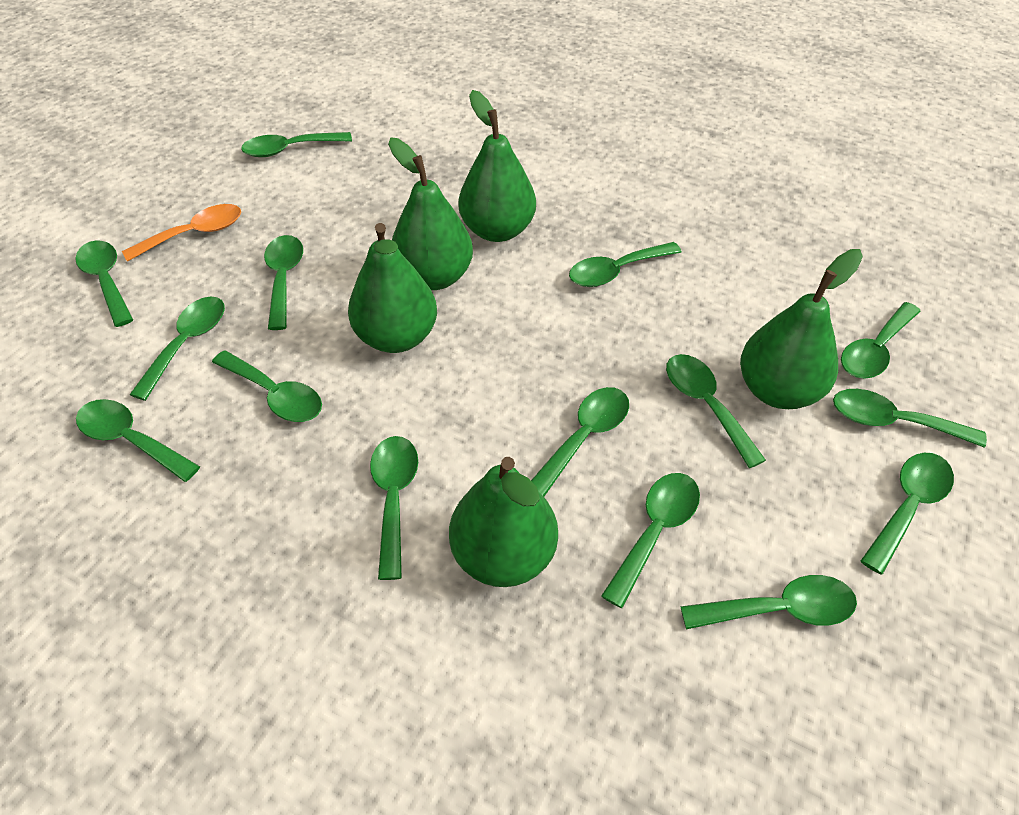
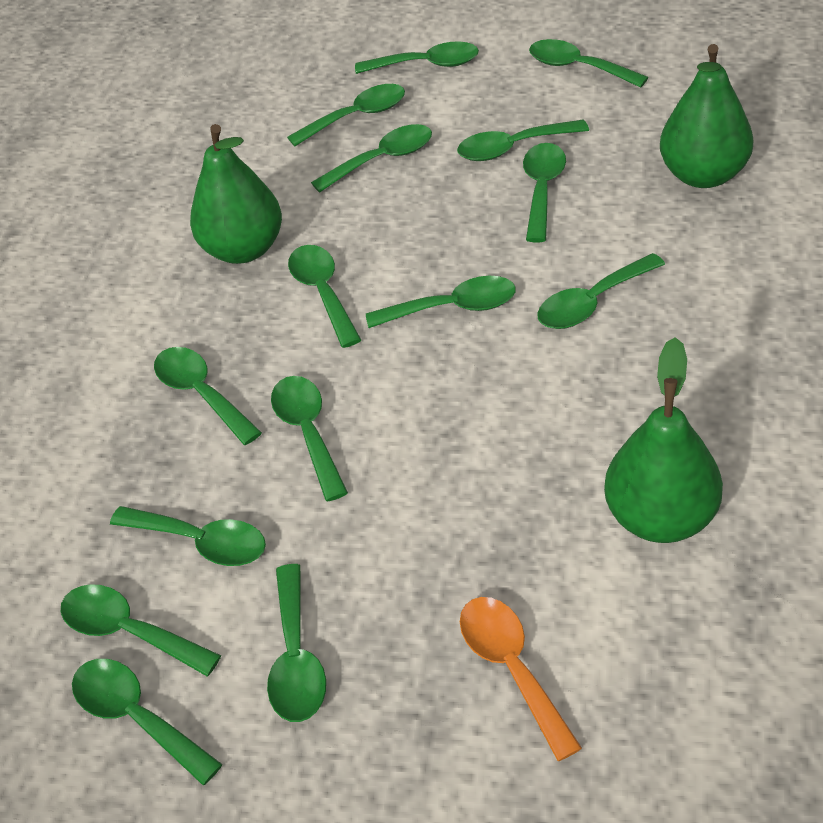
green pear: [348,223,437,353] [388,137,473,290] [449,457,558,587] [458,90,536,242] [740,249,863,409] = 5 -> [190,124,282,264] [604,337,723,543] [660,44,753,188] = 3

